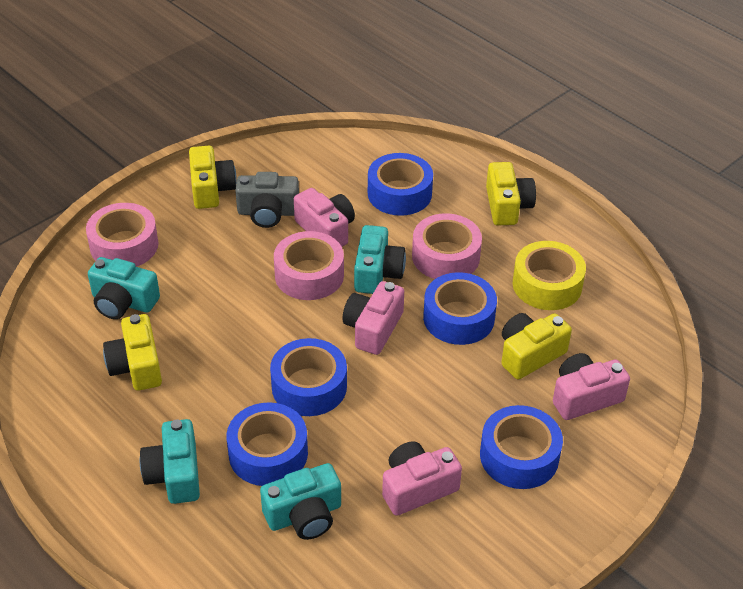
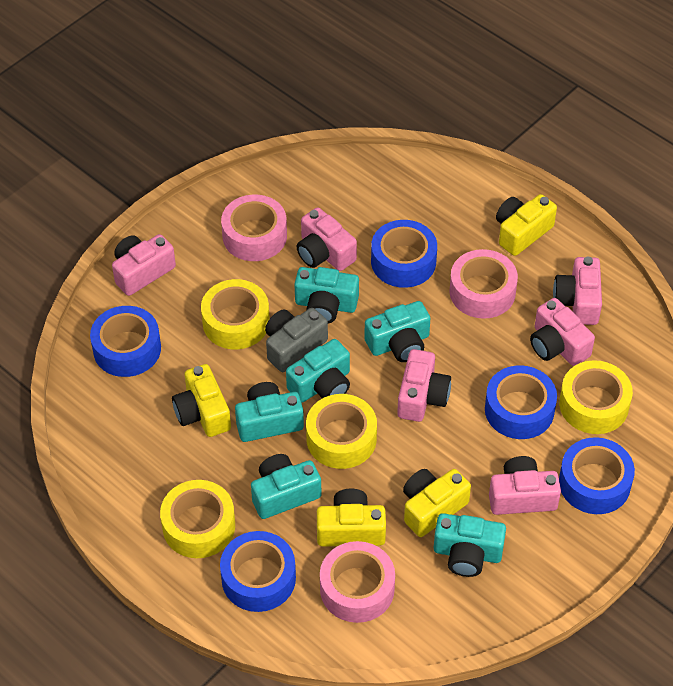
pink camera: [294,188,355,246] [342,281,404,355] [382,441,462,516] [553,353,630,420] = 4 -> [112,234,176,296] [297,207,357,271] [397,349,451,422] [489,456,561,515] [530,298,595,366] [553,257,602,325] = 6
turquoise camera: [88,257,160,319] [140,419,200,504] [260,463,341,540] [354,225,406,294] = 4 -> [235,382,304,442] [251,454,322,519] [286,339,350,403] [294,267,359,324] [364,301,430,362] [434,513,506,577] = 6
yellow tape: [513,241,586,310] = 1 -> [160,480,235,558] [201,279,270,349] [306,394,377,469] [559,360,633,434] = 4

